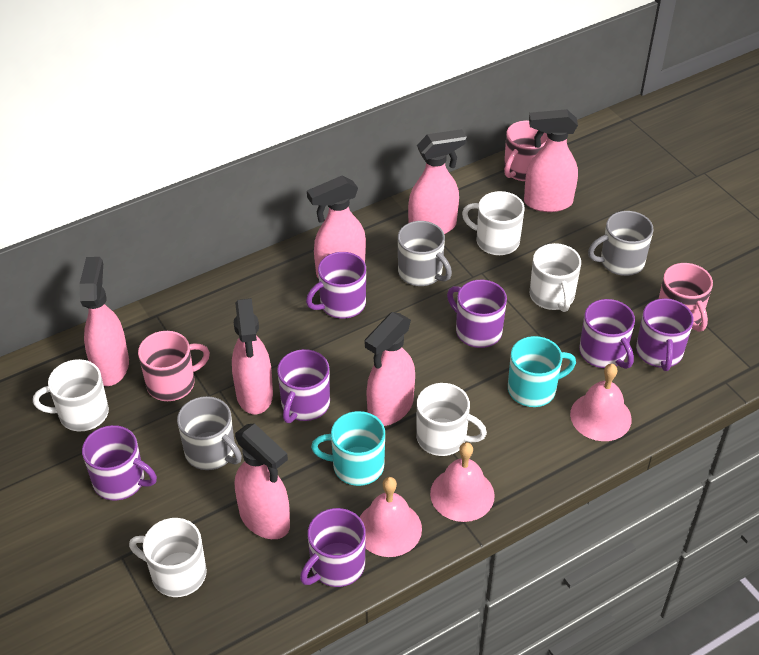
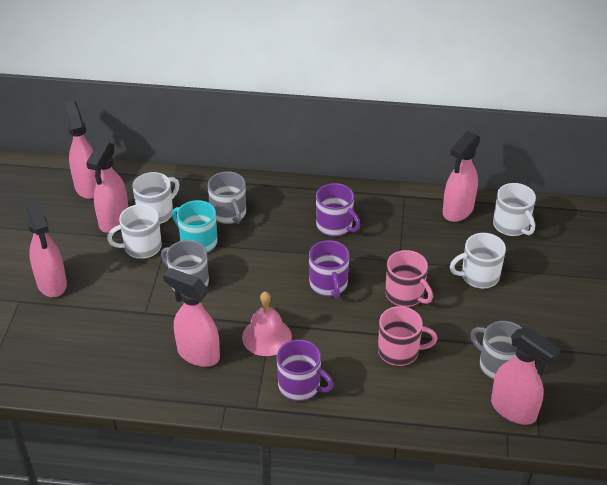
pink bell: [360,477,422,557] [430,442,495,522] [570,364,632,441] = 3 -> [242,291,292,356] = 1
pink mug: [138,331,210,401] [504,120,547,181] [659,263,713,332] = 3 -> [378,306,438,366] [385,250,433,307] = 2
pink spray bottle: [80,257,129,386] [232,298,273,414] [235,423,290,539] [307,175,366,278] [365,312,415,426] [408,129,467,234] [524,109,578,212] = 7 -> [26,203,67,297] [64,100,97,199] [86,141,128,233] [163,268,220,367] [443,131,480,222] [491,327,561,425] = 6
purple mug: [82,425,157,501] [277,349,330,423] [300,508,366,587] [306,252,366,319] [447,280,507,348] [579,299,635,369] [636,298,694,371] = 7 -> [277,340,334,401] [309,240,350,298] [316,183,360,236] = 3
turquoise mug: [311,411,385,486] [508,336,576,407] = 2 -> [172,200,217,252] = 1
white mug: [33,359,109,432] [129,518,207,597] [416,383,487,456] [462,191,524,255] [530,243,581,312] = 5 -> [107,204,162,259] [132,172,179,224] [450,233,506,288] [493,183,536,236] = 4

